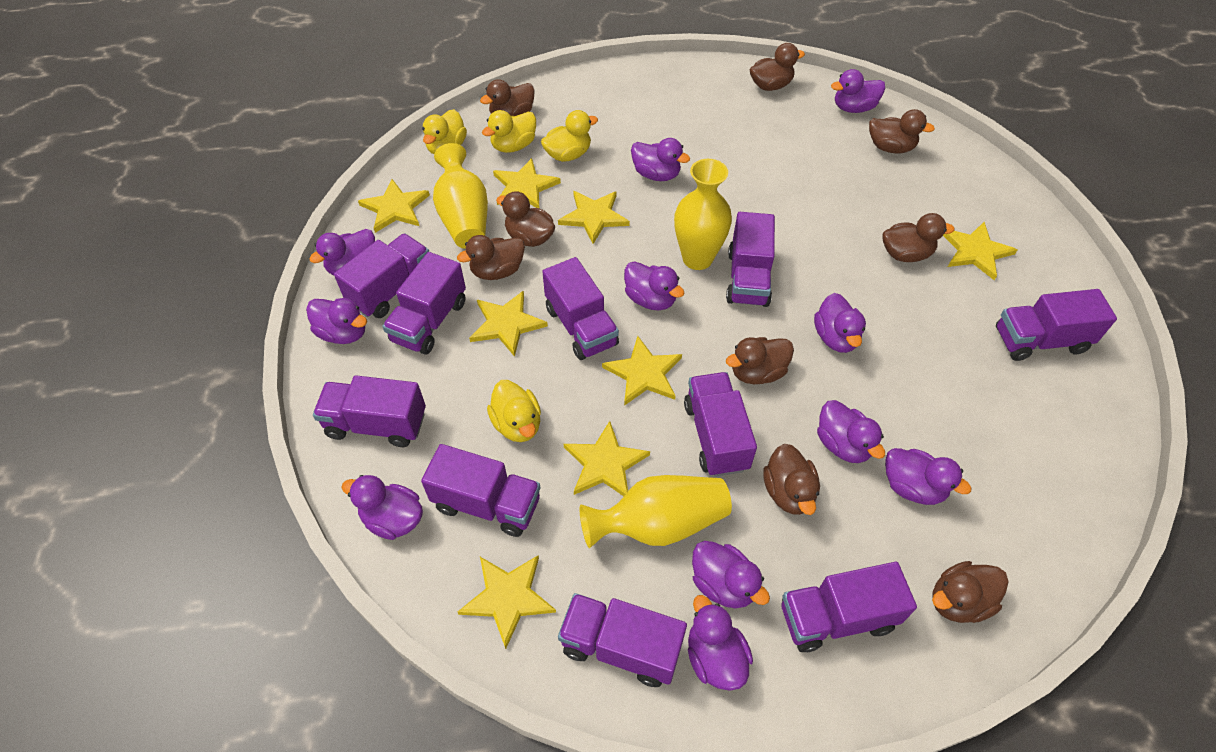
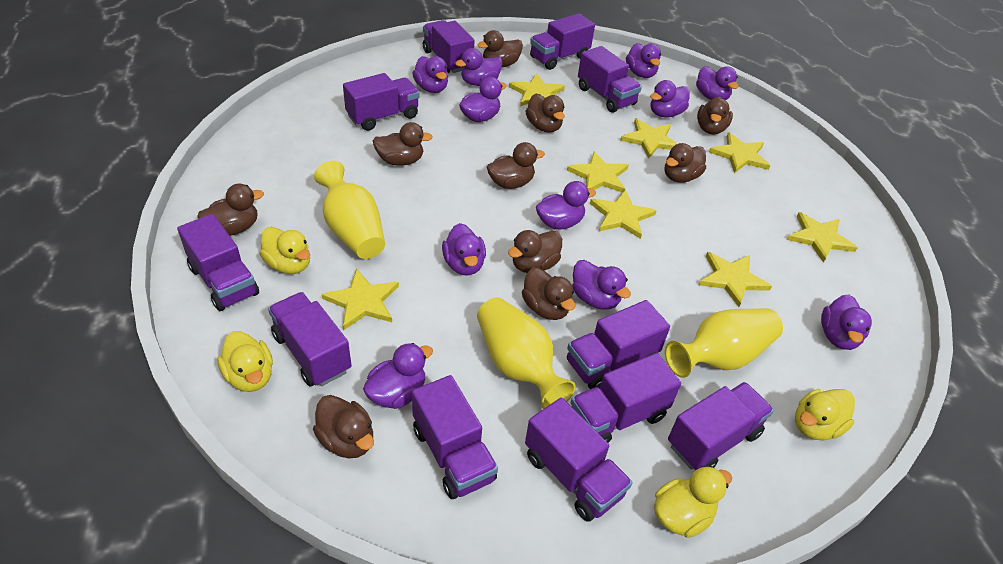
brown duck: [457,235,525,280] [480,79,535,116] [496,191,555,247] [726,337,794,384] [750,43,805,91] [763,444,820,515] [869,109,935,153] [883,213,955,262] [932,561,1009,623] = 9 -> [197,184,264,236] [313,395,374,458] [373,122,433,166] [477,30,523,67] [487,142,545,189] [508,230,562,273] [522,267,575,320] [525,93,565,133] [665,143,706,183] [697,97,733,134] = 10
purple truck: [313,375,426,447] [334,233,429,318] [382,252,466,354] [421,444,541,537] [542,257,619,360] [558,593,687,687] [684,372,757,477] [726,212,775,307] [781,562,917,652] [996,289,1117,361] = 10 -> [177,214,259,311] [268,292,352,387] [343,73,420,131] [412,375,498,499] [423,20,474,73] [525,398,632,522] [530,13,595,70] [567,300,670,389] [571,353,681,443] [578,46,642,113] [668,382,774,470] = 11

